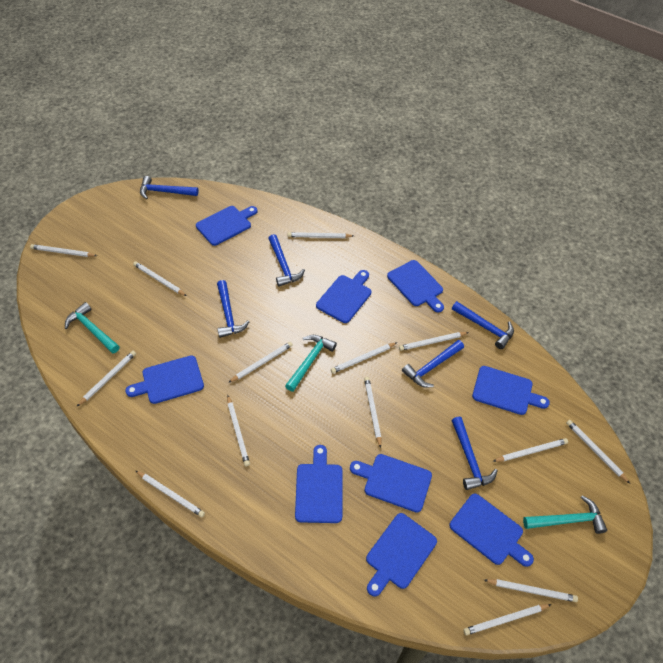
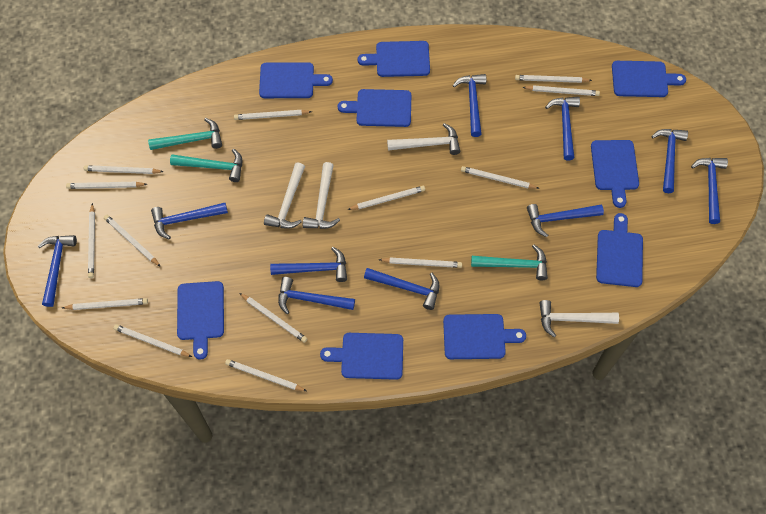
blue hammer: [140,176,198,199] [217,280,249,338] [268,234,305,287] [402,340,464,387] [451,417,498,490] [452,301,514,349] = 6 -> [38,235,77,307] [151,203,228,239] [270,247,347,282] [278,277,355,314] [364,268,440,310] [453,74,486,137] [527,204,604,237] [545,97,580,161] [652,129,688,193] [691,158,728,224] = 10
white hammer: none = 0 -> [264,163,305,229] [303,162,340,229] [387,123,460,155] [540,300,619,338] = 4

